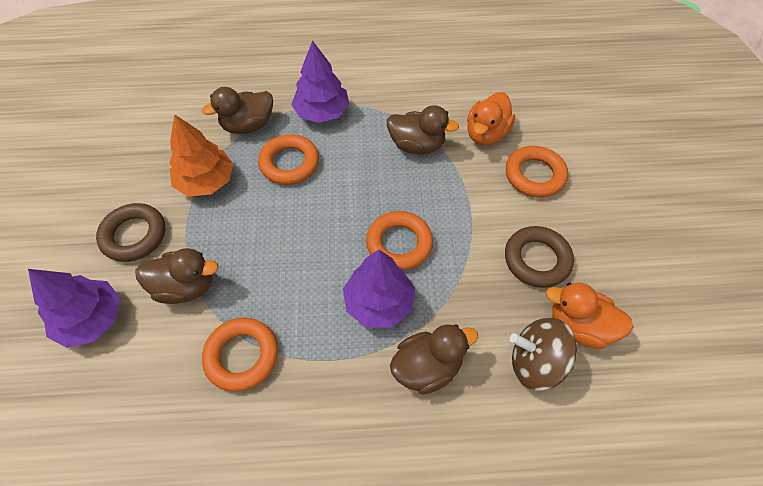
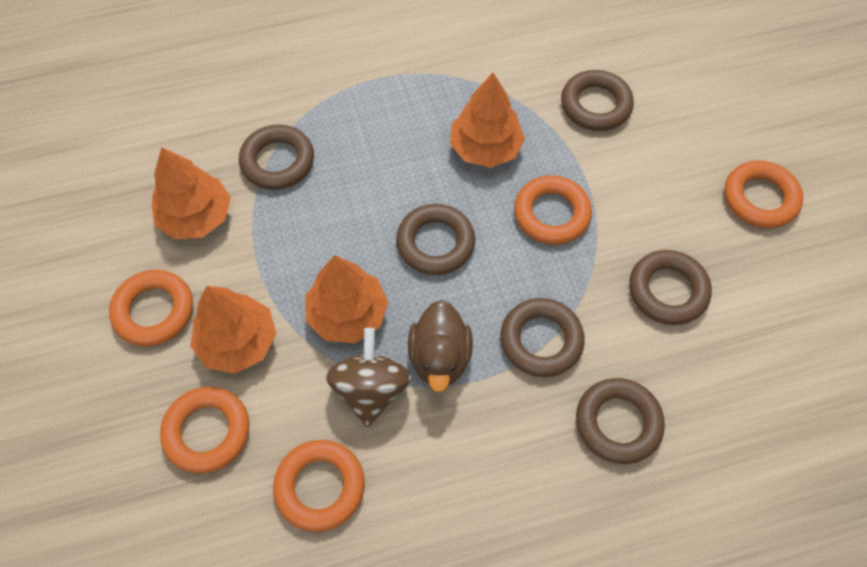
brown duck: [135,248,219,304] [202,87,273,134] [387,105,459,154] [390,324,478,394] = 4 -> [408,300,473,393] = 1
brown ring: [96,203,165,262] [505,226,574,288] = 2 -> [239,125,314,190] [396,204,475,275] [501,298,585,377] [561,70,634,131] [576,378,665,464] [629,250,712,325] = 6
orange duck: [467,92,515,145] [546,283,634,349] = 2 -> none = 0
orange ring: [202,318,278,391] [258,134,319,185] [366,211,433,270] [506,146,568,198] = 4 -> [109,270,193,346] [160,387,250,473] [273,440,365,532] [514,175,592,245] [724,160,803,228] = 5
orange tree: [169,114,233,197] = 1 -> [151,147,231,239] [190,286,277,374] [305,255,388,343] [450,73,525,168] = 4
purple tree: [28,269,120,348] [291,40,350,123] [343,250,415,327] = 3 -> none = 0

